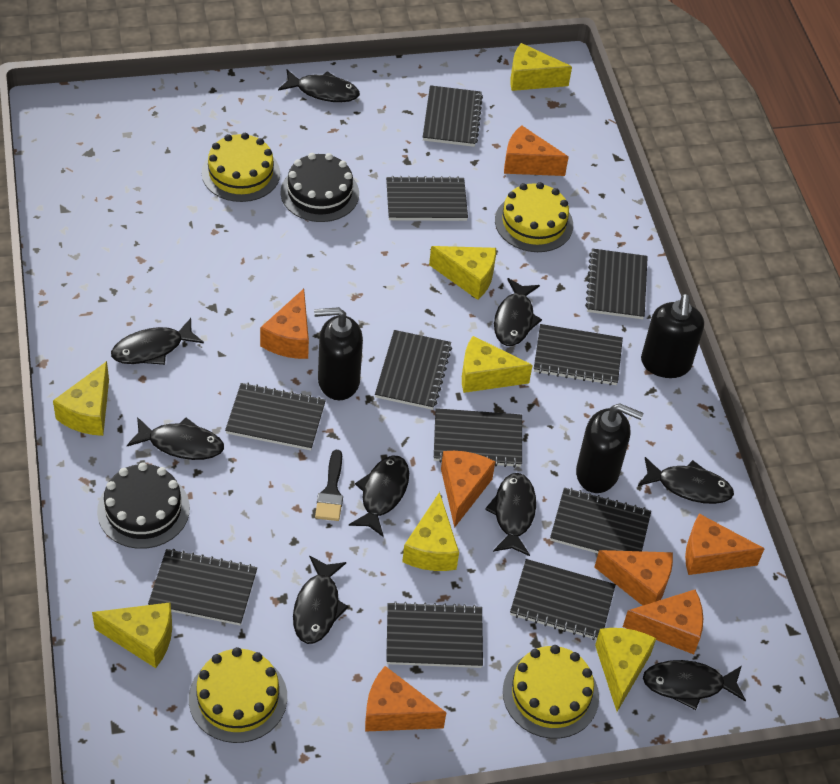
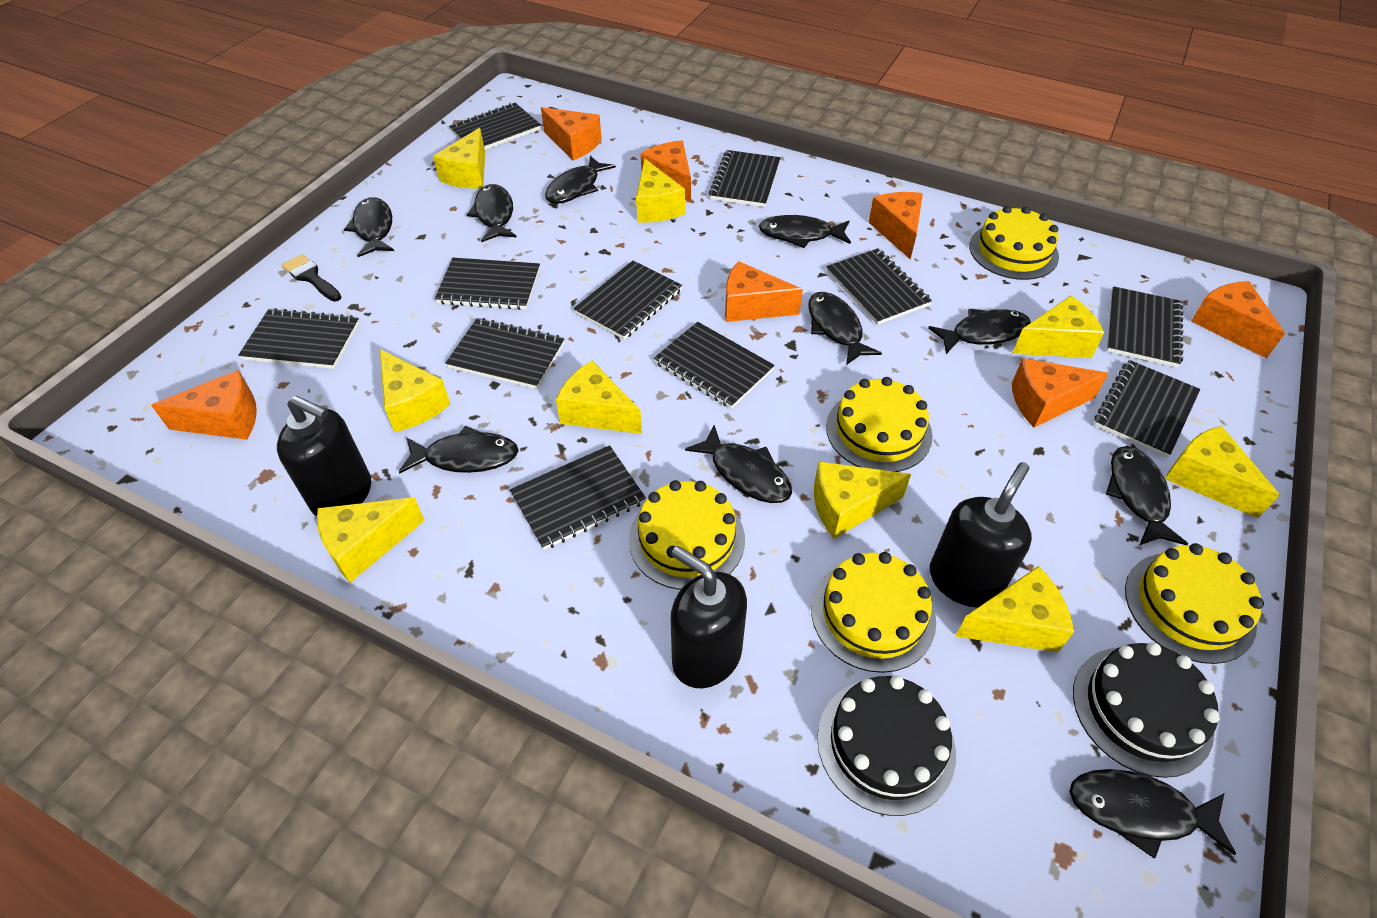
black fish: [111,318,204,365] [127,417,224,460] [278,70,360,102] [293,556,349,644] [349,455,409,537] [485,473,536,556] [494,278,542,346] [638,457,734,504] [643,660,746,710] = 9 -> [344,197,394,257] [399,426,519,474] [467,184,516,242] [545,155,616,204] [685,425,792,503] [759,215,851,248] [809,292,882,365] [928,309,1031,354] [1069,769,1236,859] [1106,446,1188,545] = 10
yellow cake: [189,647,287,743] [202,133,280,202] [495,182,573,252] [503,645,599,739] = 4 -> [629,480,745,590] [811,552,936,673] [826,377,933,472] [969,206,1059,280] [1125,543,1264,664] = 5
yellow cheese: [53,361,109,436] [92,602,172,668] [402,492,459,571] [429,246,496,300] [462,336,533,393] [510,43,572,91] [595,628,656,712] = 7 -> [317,498,425,583] [380,349,450,432] [433,128,485,189] [556,360,642,434] [636,159,685,223] [814,462,911,539] [955,566,1074,652] [1012,296,1104,358] [1165,426,1280,518] = 9

